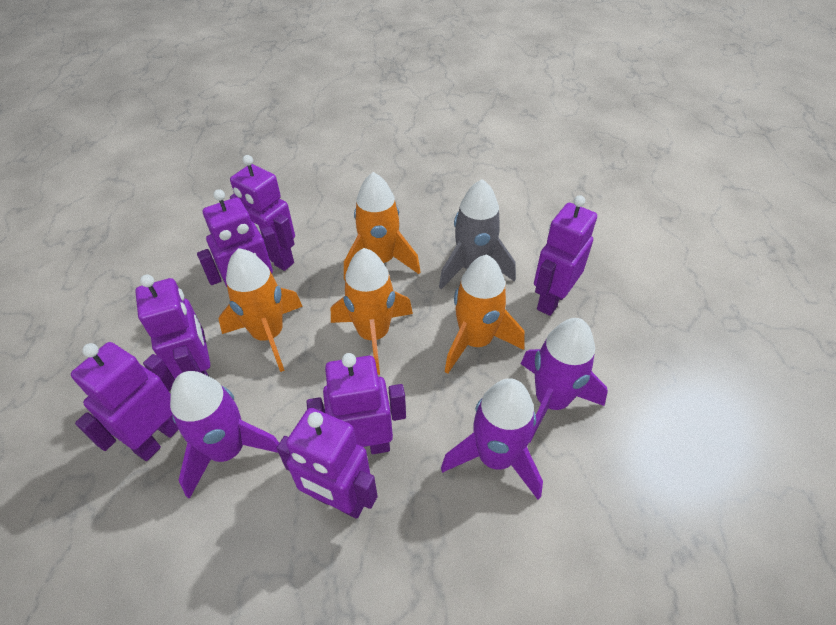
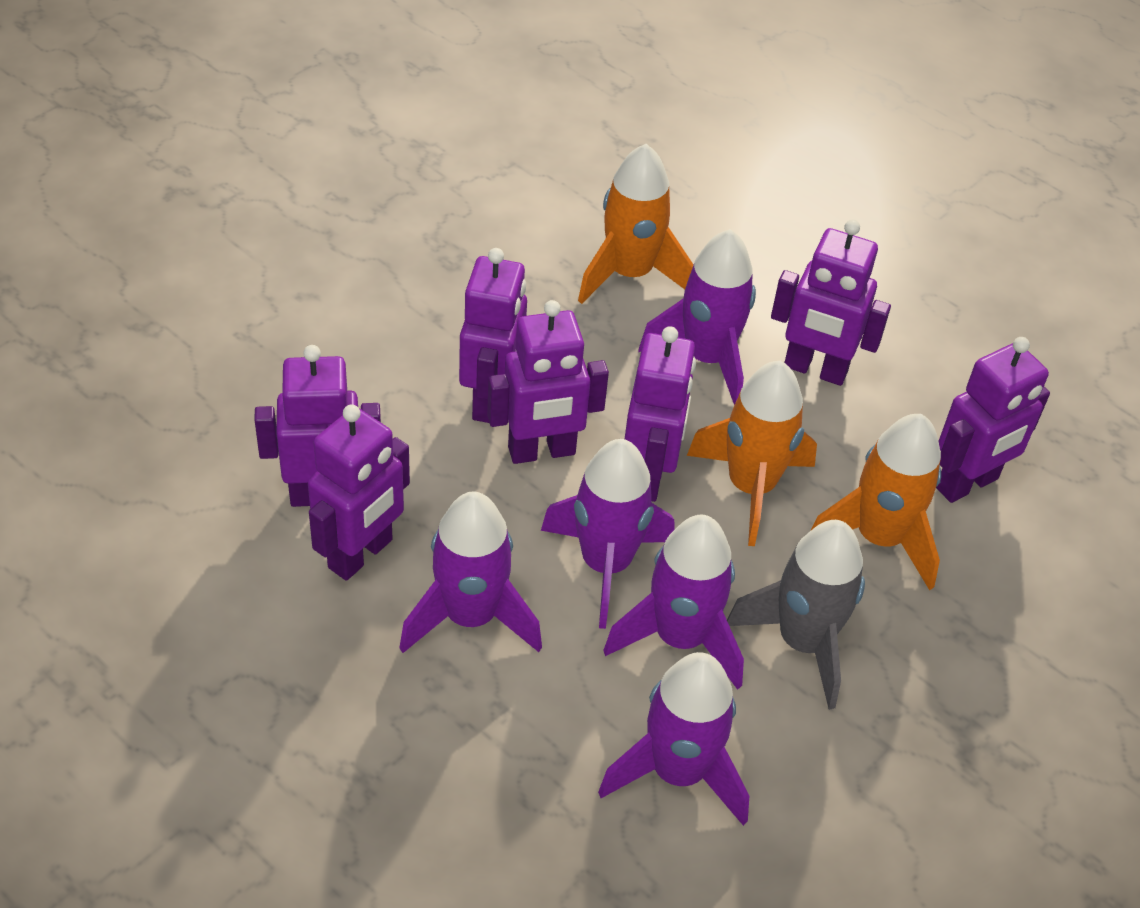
orange rocket: [218,248,303,372] [331,248,413,375] [344,172,421,280] [445,254,525,374] = 4 -> [578,144,693,304] [687,361,817,546] [810,414,941,590] = 3
purple rocket: [170,371,279,499] [441,378,543,500] [521,318,608,443] = 3 -> [399,491,542,653] [541,439,674,629] [598,652,749,826] [603,515,744,690] [638,229,756,405] = 5

